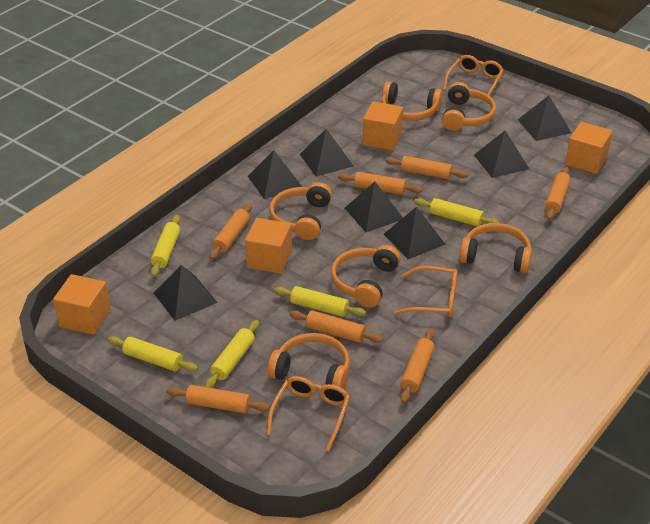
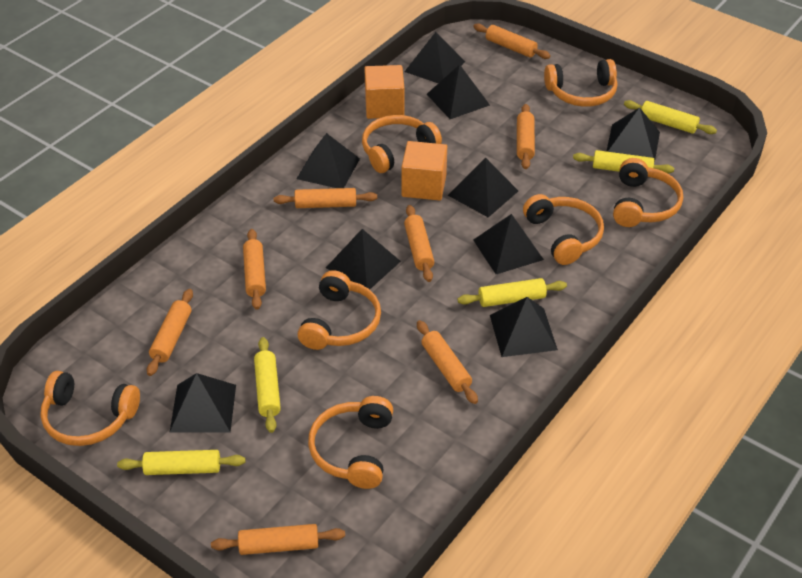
black pyramid: [154,265,218,321] [248,150,302,199] [300,129,353,176] [345,182,403,232] [384,207,446,259] [474,131,529,178] [518,96,571,141] = 7 -> [170,373,236,433] [296,133,360,188] [326,229,401,289] [404,32,465,83] [427,64,490,119] [448,158,518,218] [473,214,544,274] [490,297,558,357] [606,107,660,162] = 9
orange cube: [53,274,111,335] [245,218,292,274] [363,102,403,150] [565,122,612,174] = 4 -> [364,65,404,119] [402,141,447,201] = 2
orange glasses: [266,376,350,451] [394,266,458,317] [443,55,504,96] = 3 -> none = 0
orange headphones: [267,333,350,389] [269,182,332,240] [331,245,401,308] [381,81,443,121] [442,82,496,131] [459,223,532,273] = 6 -> [40,371,140,446] [298,270,381,350] [308,396,393,489] [362,115,442,173] [523,194,604,265] [544,59,617,107] [613,158,683,227] = 7
orange rolling pin: [166,385,270,413] [210,203,252,260] [289,310,383,343] [338,172,423,195] [385,156,468,179] [400,329,435,403] [545,167,571,220] = 7 -> [147,289,193,376] [211,524,345,555] [243,229,266,310] [274,188,377,208] [404,205,434,282] [417,320,478,404] [473,23,551,59] [517,104,535,169] = 8

